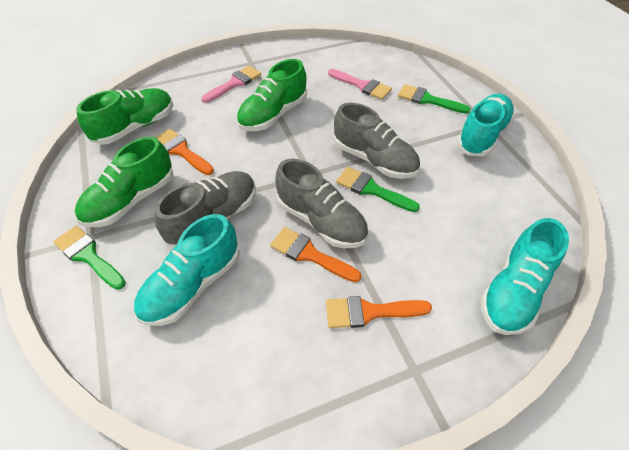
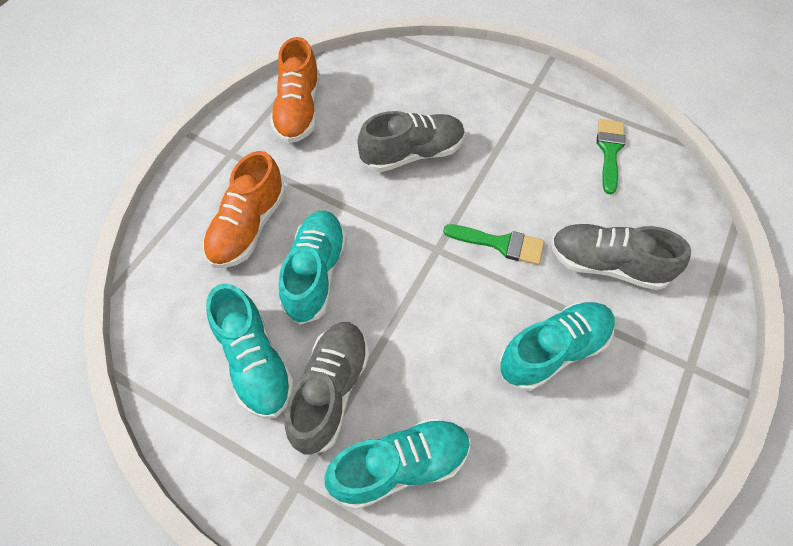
green brush: [53,226,126,290] [336,167,420,212] [398,84,471,114] = 3 -> [443,224,544,265] [597,119,625,195] = 2
green shoe: [75,137,174,227] [76,88,173,145] [237,59,307,131] = 3 -> none = 0
orange brush: [155,129,214,175] [270,227,361,283] [326,296,432,328] = 3 -> none = 0
orange shoe: none = 0 -> [203,151,286,268] [270,37,320,143] = 2
pink brush: [201,66,261,103] [328,69,392,100] = 2 -> none = 0
turquoise shoe: [134,214,240,326] [457,94,515,157] [481,218,569,335] = 3 -> [206,283,294,419] [278,211,347,325] [324,417,470,510] [499,302,615,391] = 4

